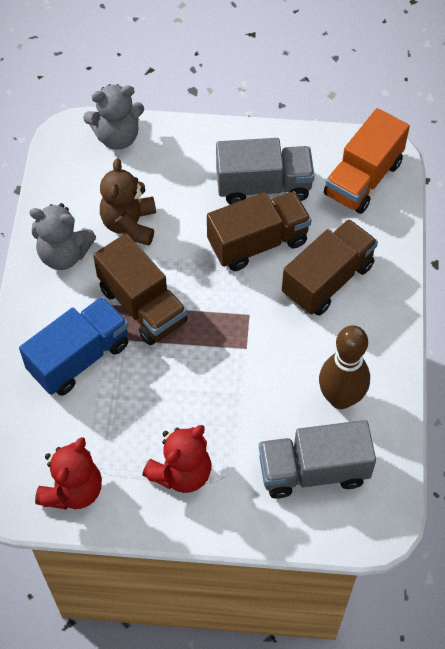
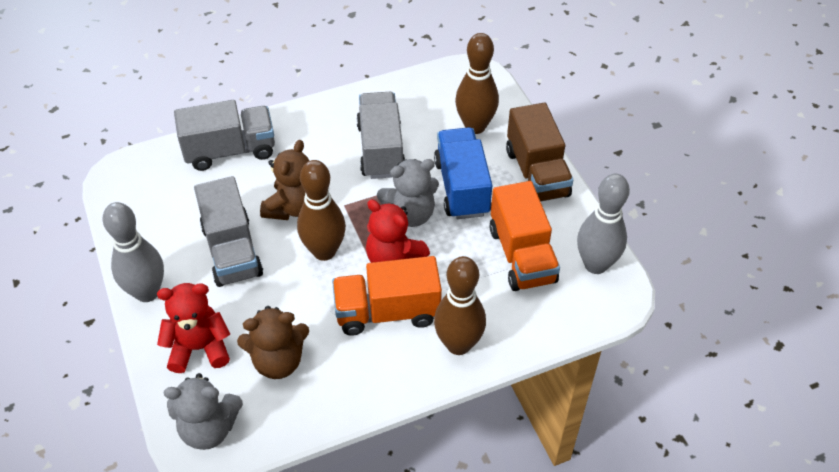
brown bowling pin: [319,325,370,409] = 1 -> [297,160,346,261] [434,256,486,355] [455,33,499,134] = 3
brown teddy bear: [100,159,156,246] = 1 -> [237,306,309,379] [260,140,309,220] = 2
brown truck: [93,233,188,345] [207,191,311,271] [282,219,378,316] = 3 -> [506,103,573,202] = 1
grey bowling pin: none = 0 -> [102,202,164,302] [577,174,630,274] = 2
grey truck: [216,138,315,204] [259,420,376,499] = 2 -> [174,100,275,171] [194,176,263,287] [356,92,405,179] = 3
orange truck: [324,108,410,214] = 1 -> [332,256,442,336] [490,181,560,291] = 2

